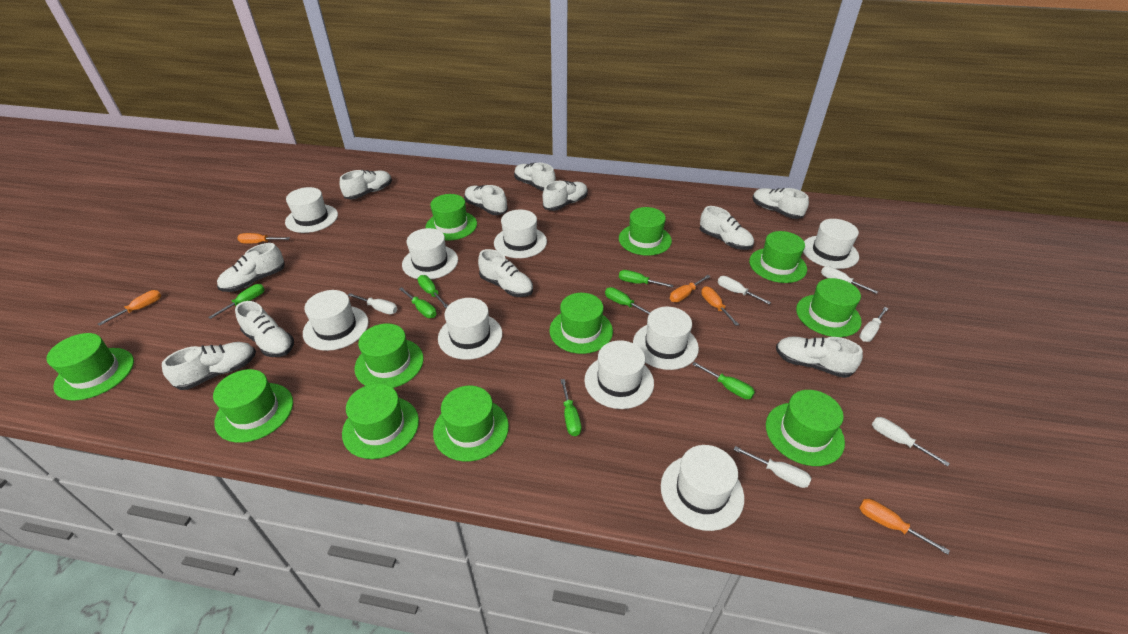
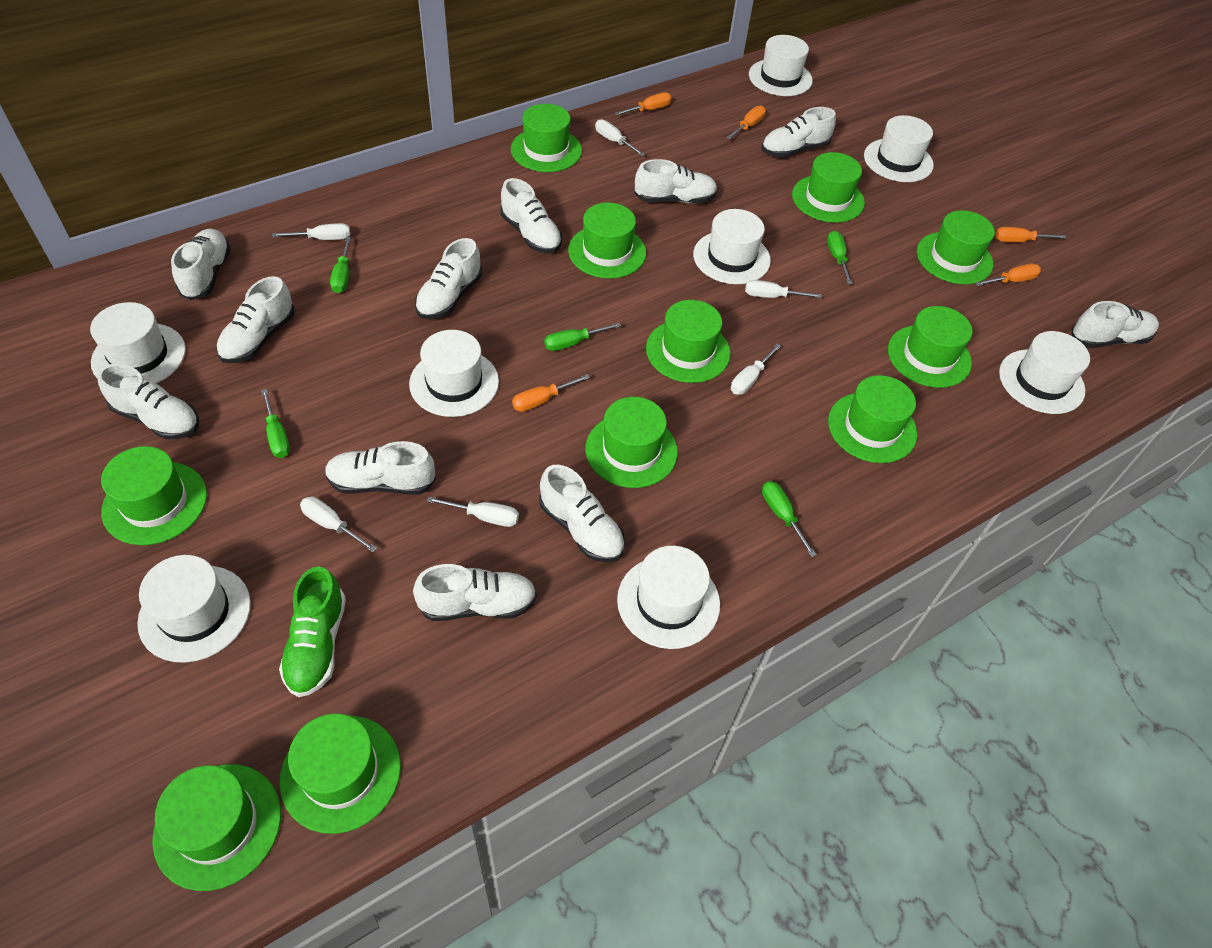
green screwdriver: [208,284,265,319] [399,287,436,318] [418,275,448,308] [560,379,581,436] [605,287,651,314] [619,270,674,288] [692,362,755,399] = 7 -> [261,389,290,458] [330,237,351,293] [544,323,621,351] [762,481,816,557] [827,231,853,284] = 5
green shoe: none = 0 -> [279,566,346,697] = 1
white hat: [285,187,338,233] [303,290,369,351] [402,228,458,279] [438,298,502,360] [494,210,547,258] [584,340,654,409] [633,307,699,370] [661,445,744,531] [803,219,859,269] = 9 -> [90,302,186,384] [137,555,251,663] [409,330,499,417] [617,546,720,649] [693,209,771,284] [749,35,813,96] [864,115,934,182] [999,331,1090,414] = 8

